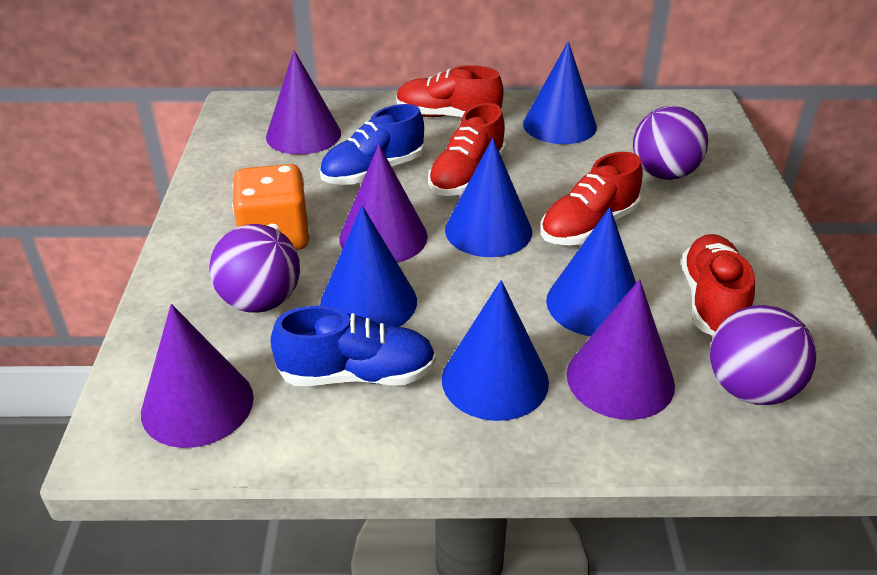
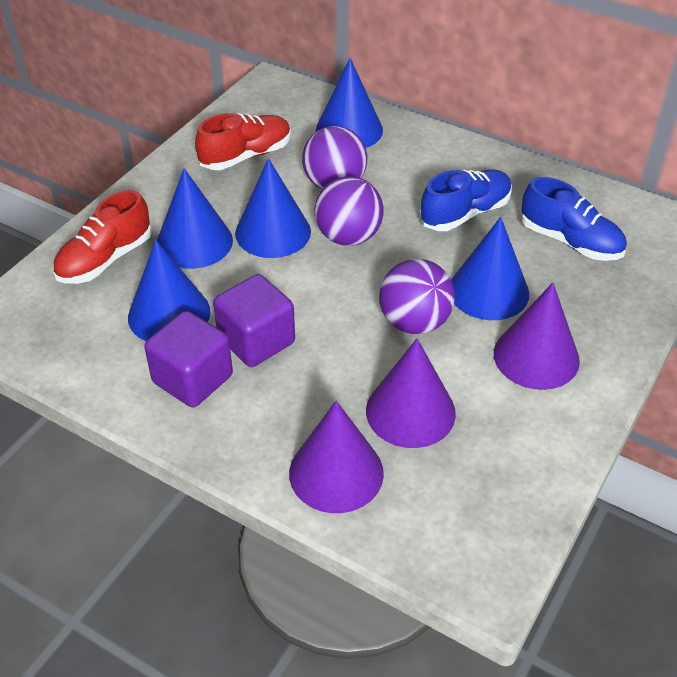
orange dice: [232,164,310,250] = 1 -> none = 0
purple cone: [141,304,254,448] [266,50,341,155] [339,144,428,263] [567,279,675,420] = 4 -> [289,401,384,513] [366,338,456,448] [494,283,580,390] = 3
purple cube: none = 0 -> [144,311,233,407] [213,274,295,367] = 2
red shoe: [396,65,504,117] [428,103,506,196] [541,152,643,245] [681,234,755,336] = 4 -> [53,190,152,284] [195,113,291,170] = 2

